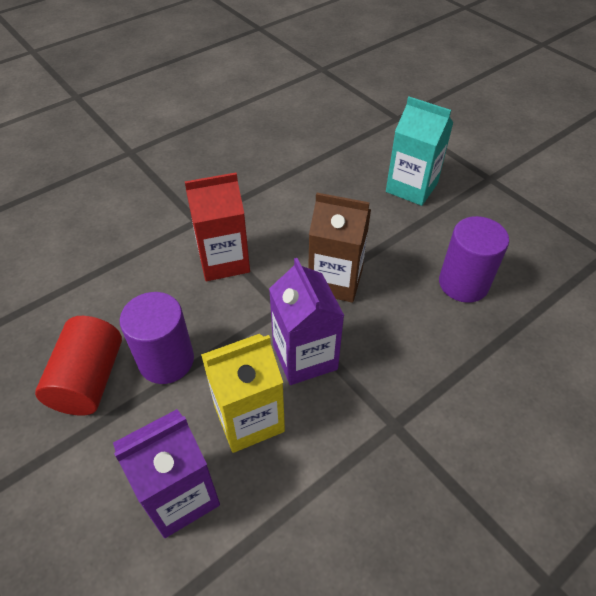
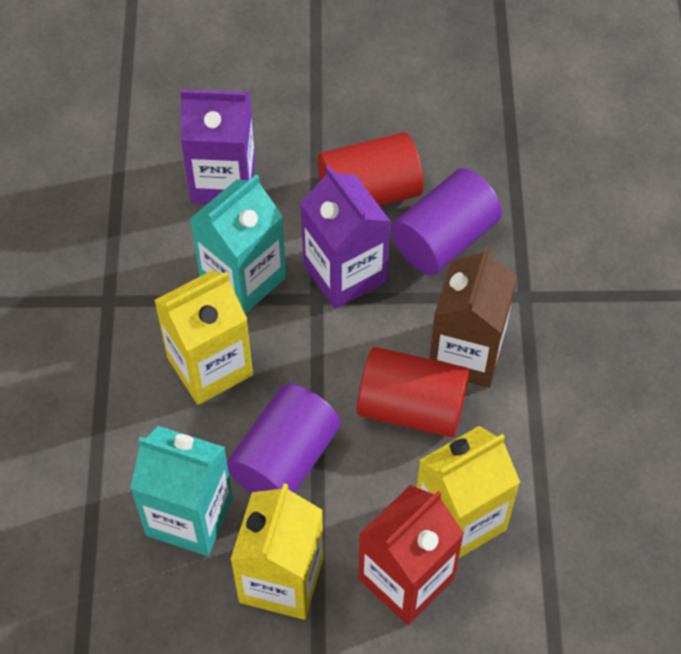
red cylinder: [35,316,122,415] = 1 -> [318,132,424,206] [357,347,470,437] = 2
turquoise carton: [386,97,453,206] = 1 -> [130,426,233,556] [190,174,286,314] = 2
yellow carton: [201,334,285,453] = 1 -> [154,270,253,405] [230,483,324,620] [417,426,520,558] = 3

